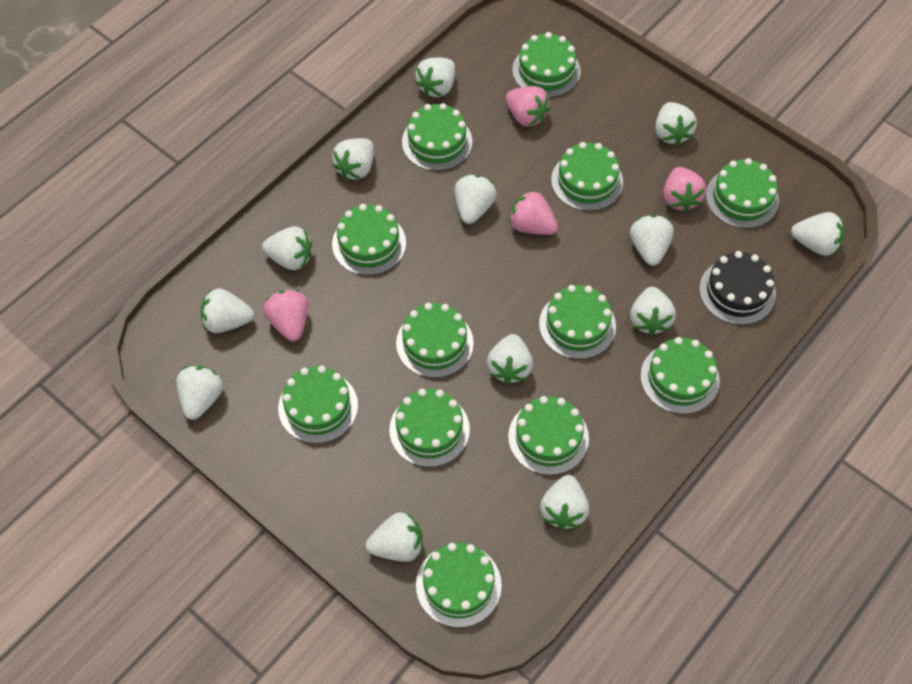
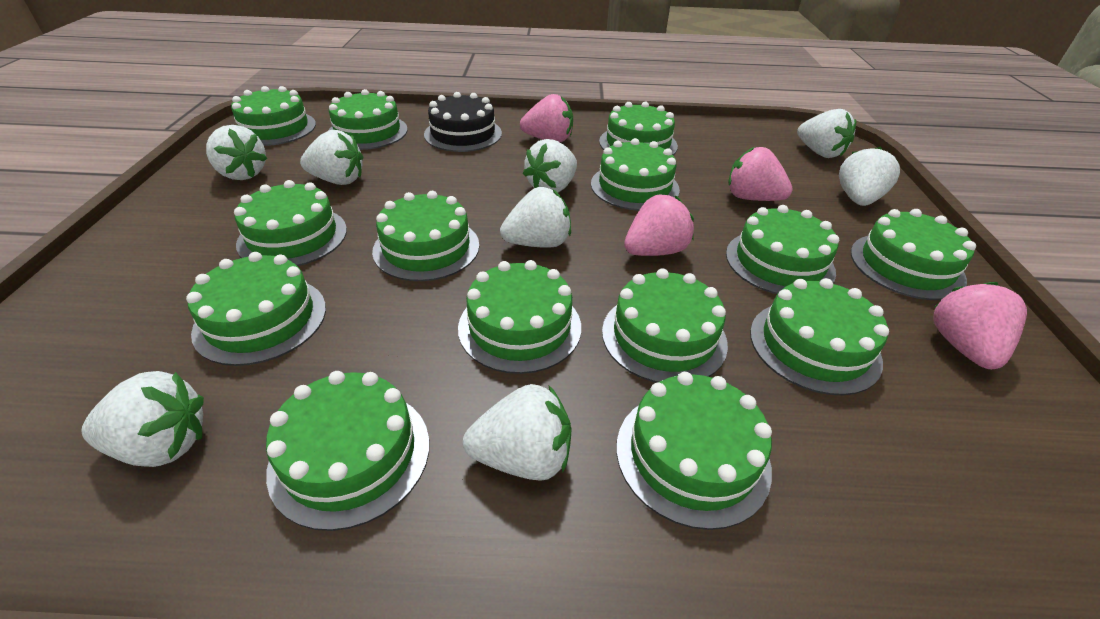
green cake: [278,366,358,444] [332,204,406,275] [389,389,470,467] [396,303,474,378] [402,103,472,171] [416,543,502,628] [508,396,589,475] [512,32,581,98] [539,285,616,359] [551,142,623,211] [640,337,720,414] [706,158,779,228] = 12 -> [186,252,326,366] [231,86,316,146] [234,180,347,266] [266,371,429,531] [328,89,408,150] [372,191,479,281] [458,260,581,374] [591,138,680,211] [599,102,678,155] [602,268,728,383] [616,372,772,530] [726,205,839,294] [750,278,889,396] [851,209,976,300] = 14
white strawberry: [176,366,223,420] [200,288,254,333] [262,226,312,270] [332,138,374,180] [366,512,422,562] [415,58,455,97] [455,175,497,224] [487,334,533,384] [540,475,589,530] [630,215,674,266] [630,287,676,336] [655,102,697,146] [791,212,844,256] = 13 -> [81,371,204,467] [206,125,267,180] [300,130,363,185] [463,384,571,481] [500,187,571,248] [523,139,577,193] [797,109,856,158] [839,147,900,206] = 8

